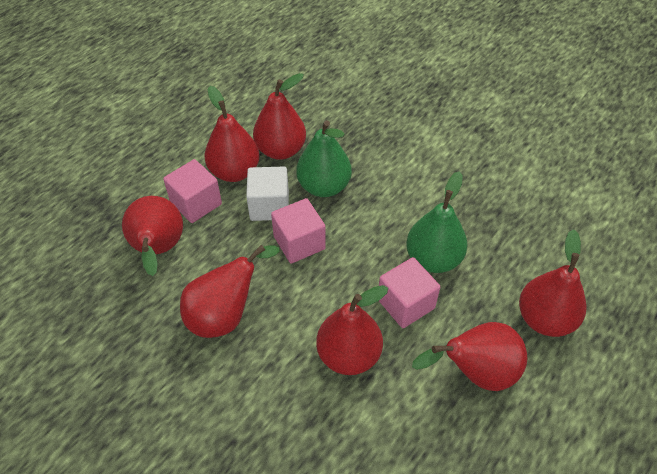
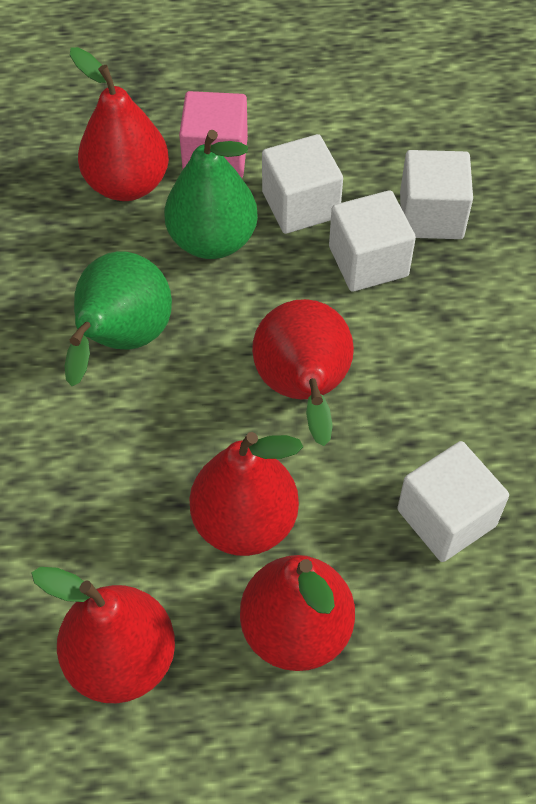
pink cube: [163,159,222,223] [271,198,326,264] [379,257,440,328] = 3 -> [179,91,248,178] = 1
red pear: [122,196,183,276] [180,245,279,338] [205,86,260,182] [253,73,306,160] [316,285,388,375] [412,322,527,391] [519,229,586,337] = 7 -> [31,567,175,703] [70,47,169,201] [190,432,303,556] [240,555,355,671] [252,299,354,446] = 5
white cube: [246,167,289,221] = 1 -> [262,134,343,234] [329,190,416,292] [397,441,509,562] [400,150,473,239] = 4

